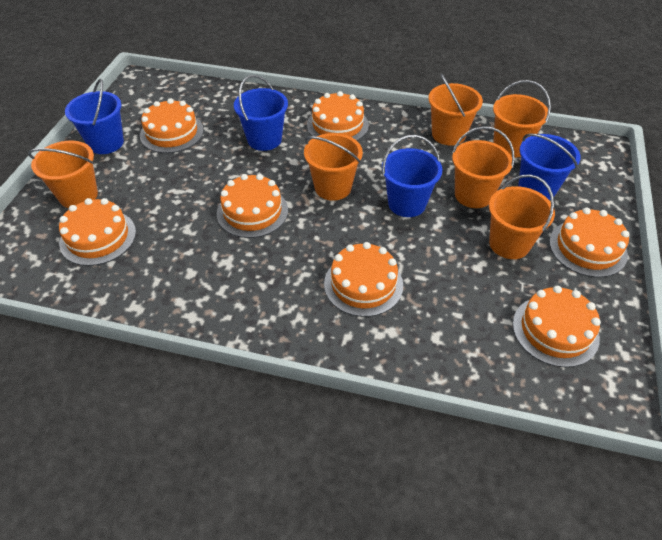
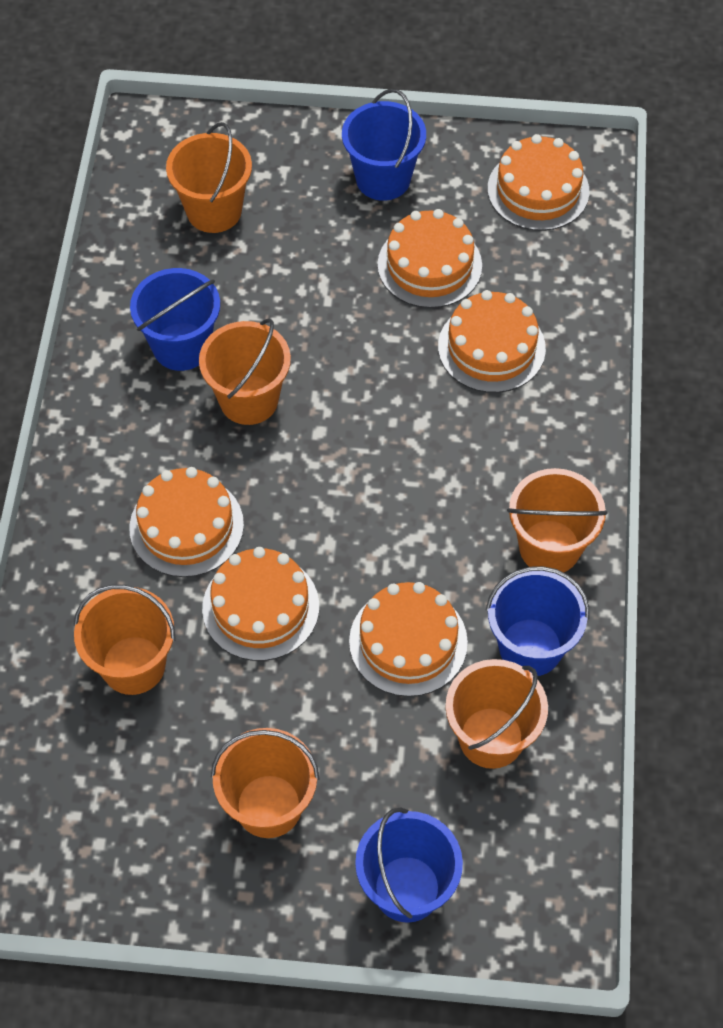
orange cake: [59,198,136,266] [140,98,204,153] [217,174,288,238] [307,91,369,141] [324,242,403,317] [513,286,601,368] [549,208,630,277] = 7 -> [129,467,244,577] [202,547,319,661] [349,582,468,697] [378,209,482,308] [438,290,546,393] [488,134,589,231] = 6

